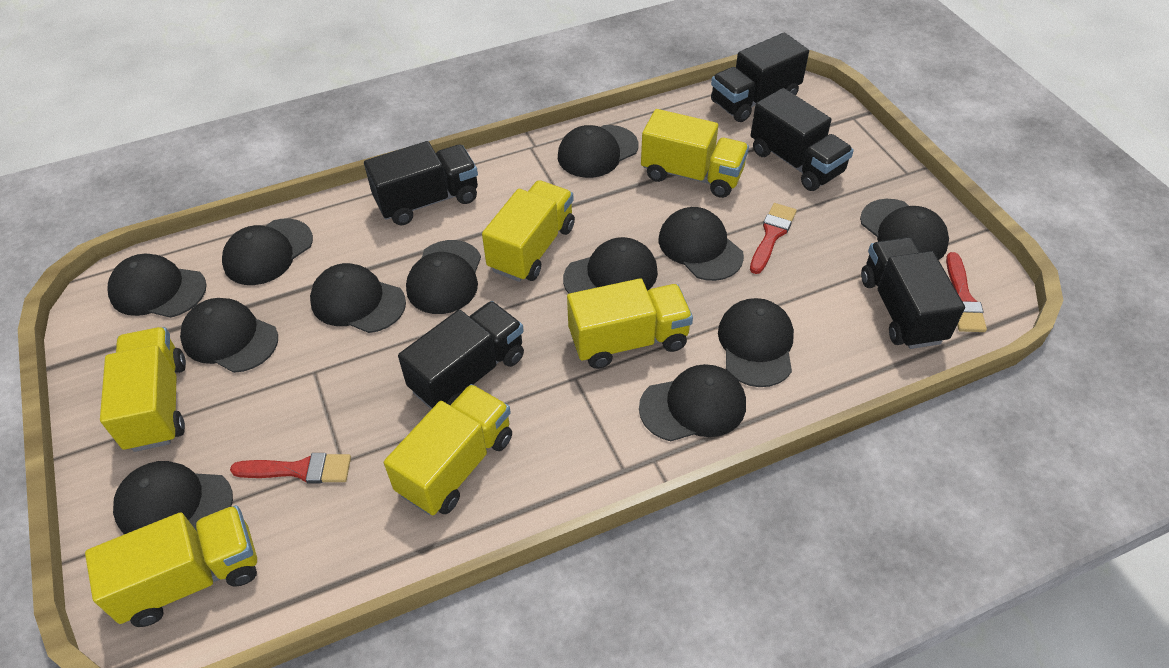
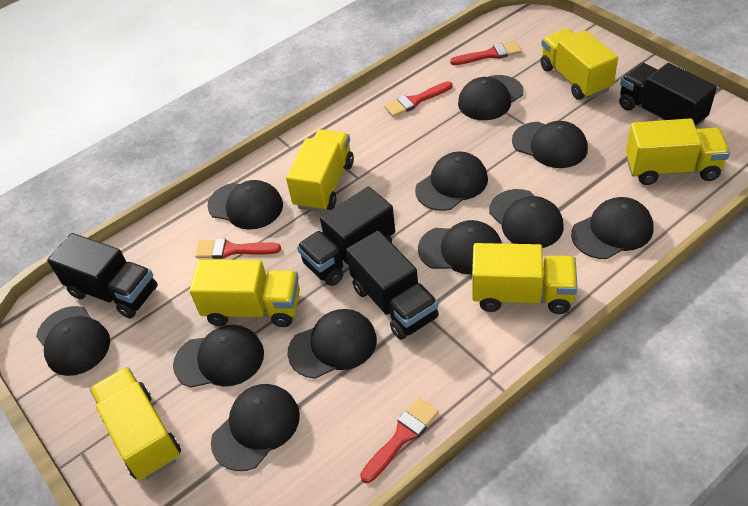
black cap: [107,254,207,318] [113,461,233,534] [180,298,278,373] [222,219,313,285] [310,263,406,333] [406,240,481,314] [558,125,638,178] [563,237,658,294] [639,364,746,441] [659,207,744,281] [718,298,794,387] [860,199,949,260] = 12 -> [36,306,110,376] [173,325,264,388] [207,180,283,230] [211,384,300,471] [287,309,377,379] [415,151,488,211] [418,220,502,275] [458,75,524,120] [489,189,564,248] [512,121,588,168] [571,197,654,259] = 11
black truck: [364,141,478,226] [398,301,524,409] [711,33,809,122] [751,88,854,191] [861,237,965,349] = 5 -> [47,233,158,318] [297,187,395,286] [346,230,439,340] [619,63,717,128] = 4
red brush: [230,453,351,484] [750,203,797,274] [946,252,987,332] = 3 -> [195,238,281,259] [360,398,439,483] [384,81,452,117] [450,41,521,65] = 4

